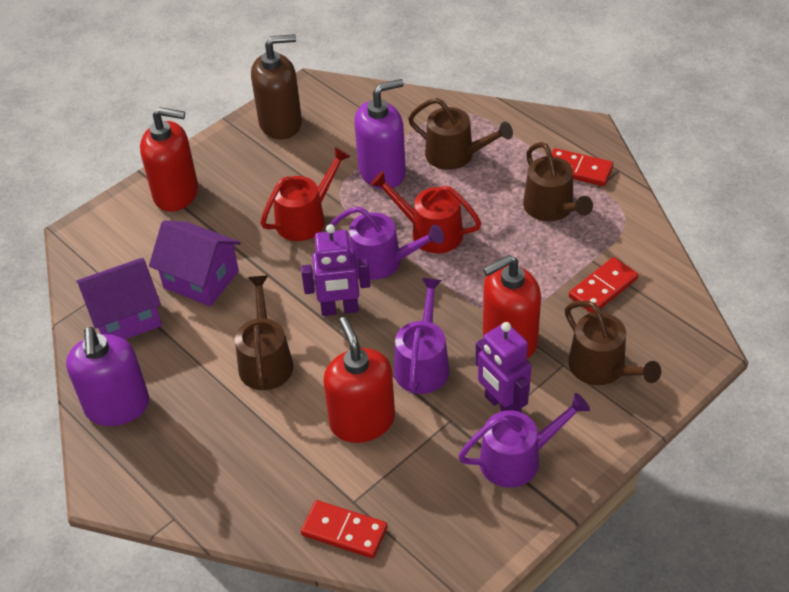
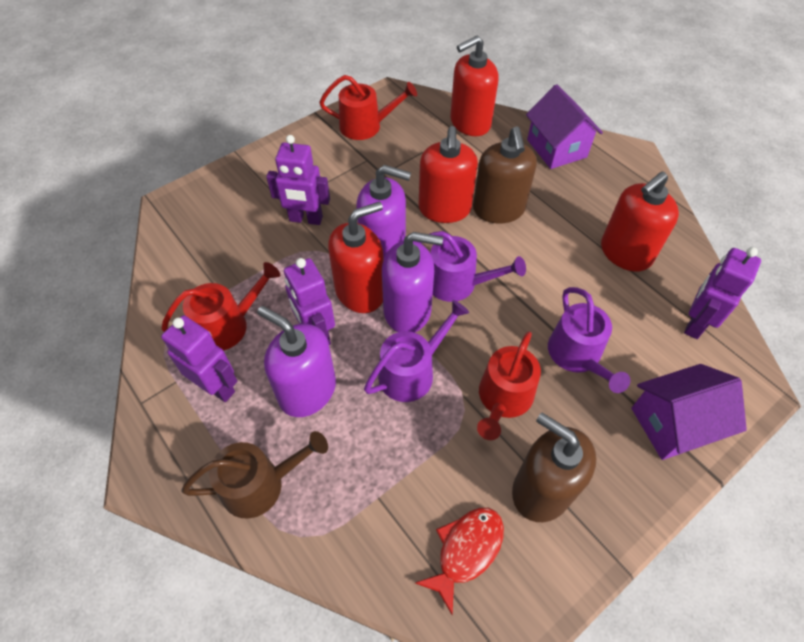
brown soap dispenser: [251,34,302,140] = 1 -> [473,126,537,223] [512,413,596,522] = 2
brown watering can: [235,276,293,390] [408,98,513,170] [523,142,593,221] [565,301,661,385] = 4 -> [181,431,328,519] = 1
purple robot: [301,224,371,316] [475,322,531,412] = 2 -> [161,315,237,402] [266,135,330,225] [284,258,335,345] [684,247,761,339] = 4
purple soap dispenser: [66,327,149,426] [354,79,406,189] = 2 -> [257,306,336,417] [356,165,411,258] [382,232,443,333] = 3
red domino: [301,500,388,558] [552,148,613,186] [569,257,638,313] = 3 -> none = 0
red fish: none = 0 -> [415,508,504,616] = 1
red soap dispenser: [140,107,198,212] [323,317,395,443] [483,255,541,359] = 3 -> [328,201,384,313] [419,126,478,223] [450,35,499,136] [601,171,679,272] = 4
red watering can: [261,147,351,241] [370,171,481,253] = 2 -> [161,262,280,351] [319,75,417,140] [477,331,541,440] = 3

